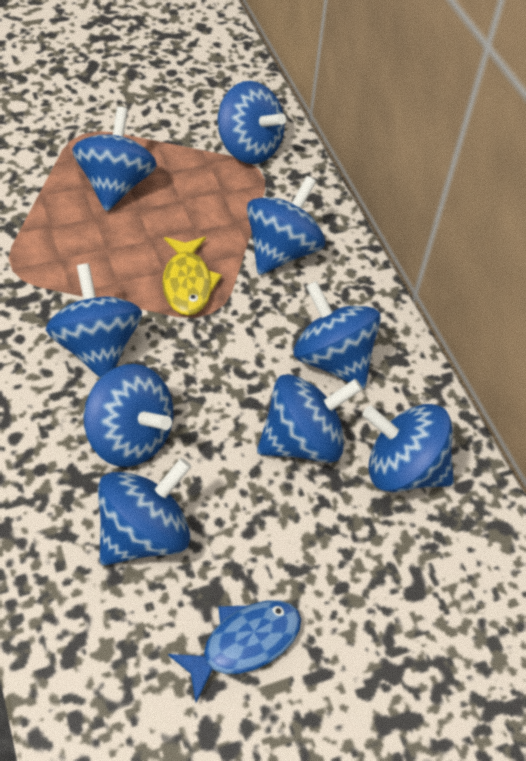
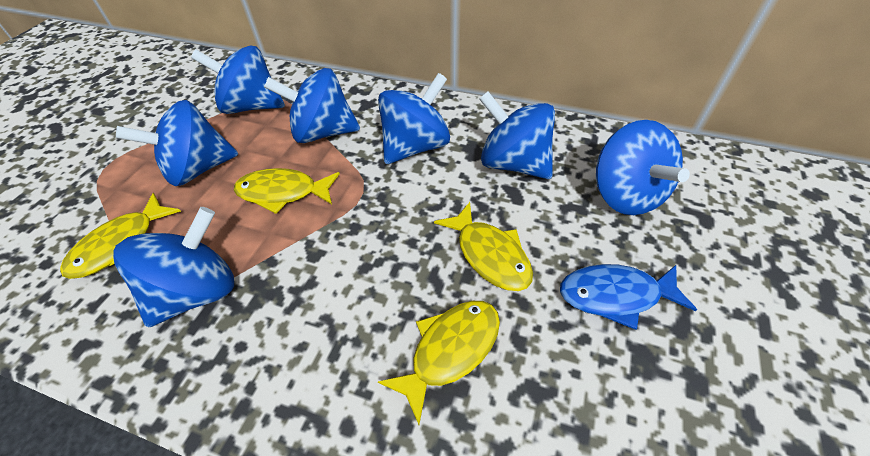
blue spinning top: [46,263,142,378] [72,106,157,212] [84,364,173,467] [98,458,191,566] [217,81,286,164] [247,176,325,275] [257,374,363,463] [294,281,381,389] [362,404,454,492] = 9 -> [113,207,234,327] [116,100,238,186] [191,46,285,114] [264,68,360,143] [378,73,450,164] [479,91,555,179] [596,120,690,215] = 7
yellow fish: [162,237,222,316] = 1 -> [60,193,181,279] [234,168,340,214] [378,301,500,425] [434,202,533,291] = 4

